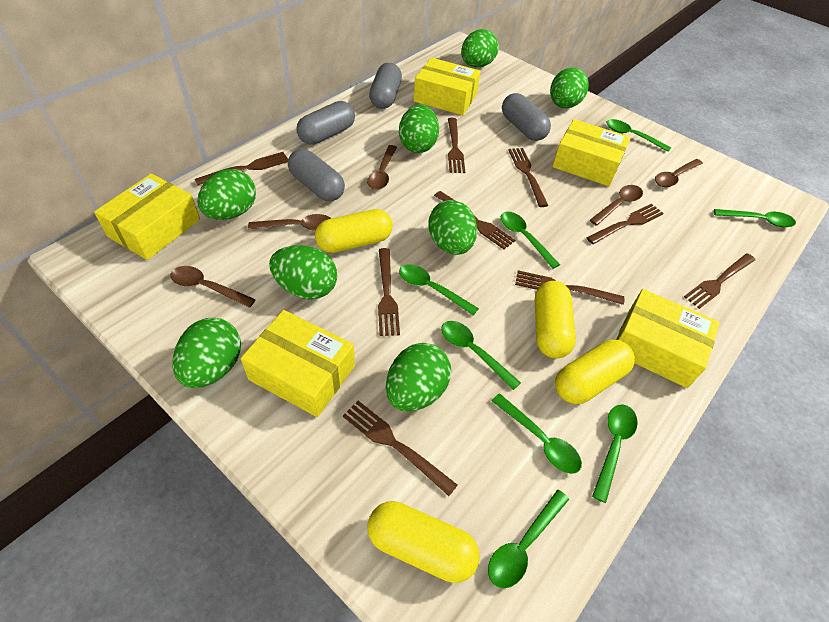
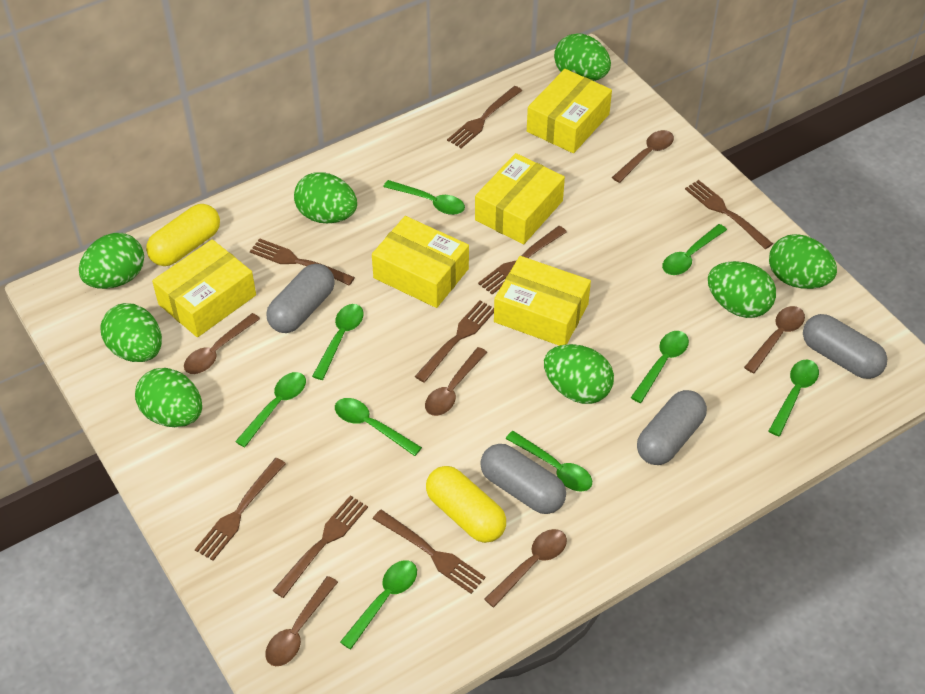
brown fork: [195,152,288,185] [343,401,458,496] [378,248,400,336] [434,191,515,250] [448,118,465,173] [509,148,548,207] [515,270,624,305] [586,204,664,244] [684,253,755,309] = 9 -> [195,458,286,561] [250,238,355,286] [273,495,368,598] [373,509,486,594] [415,300,494,382] [447,86,522,148] [478,226,567,294] [685,180,773,249] = 8
brown spoon: [170,266,256,308] [248,214,331,231] [367,145,397,190] [590,185,643,226] [655,159,703,187] = 5 -> [184,313,260,374] [265,576,338,666] [425,347,487,416] [484,529,567,607] [612,130,674,183] [744,306,805,373] = 6
green spoon: [399,264,479,316] [441,321,521,390] [488,490,569,588] [492,393,582,474] [501,212,560,269] [592,404,638,503] [606,119,671,152] [714,209,796,227] = 8 -> [235,372,306,447] [312,304,364,380] [335,398,422,456] [340,560,417,649] [383,180,465,215] [505,431,592,491] [631,331,689,403] [662,224,727,275] [768,360,819,436] = 9
yellow capsule: [315,209,393,253] [367,501,480,583] [535,281,576,359] [555,339,635,404] = 4 -> [146,204,220,266] [426,466,506,543] = 2

